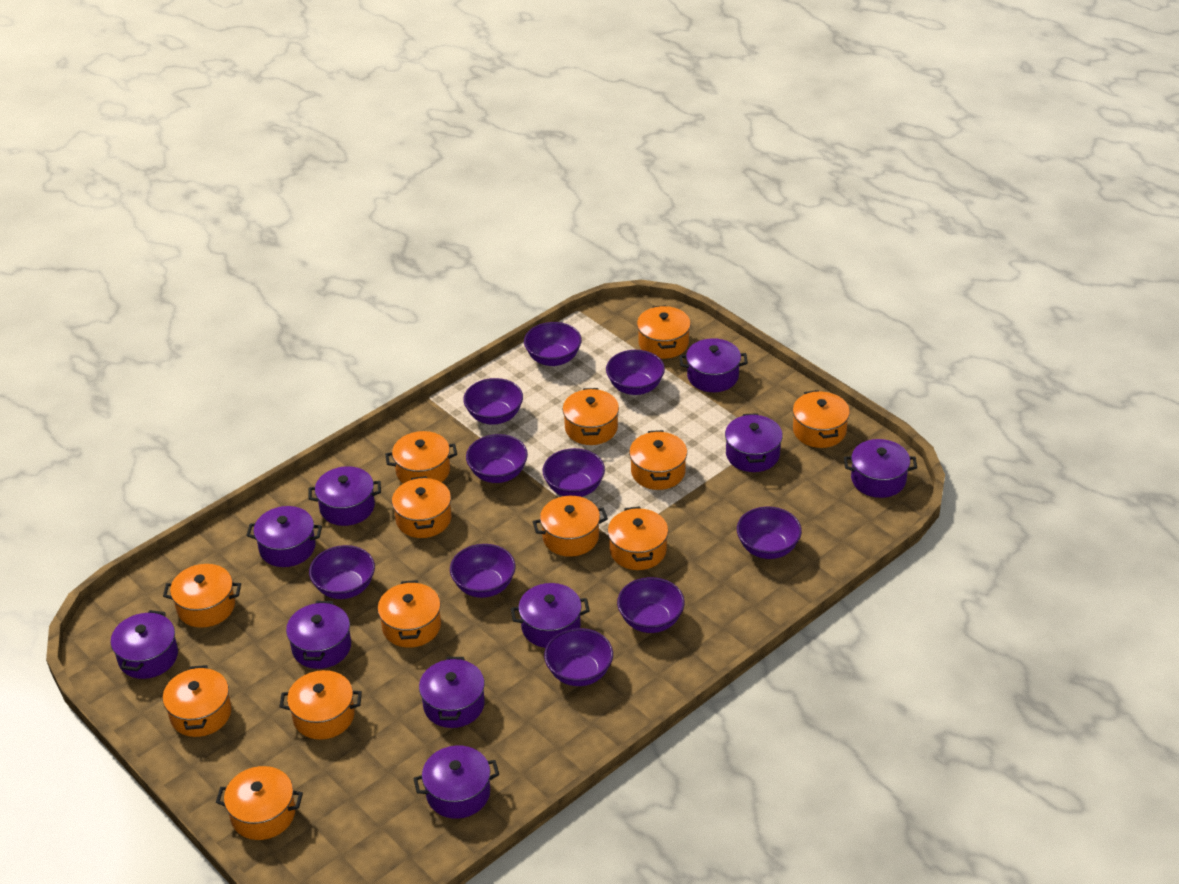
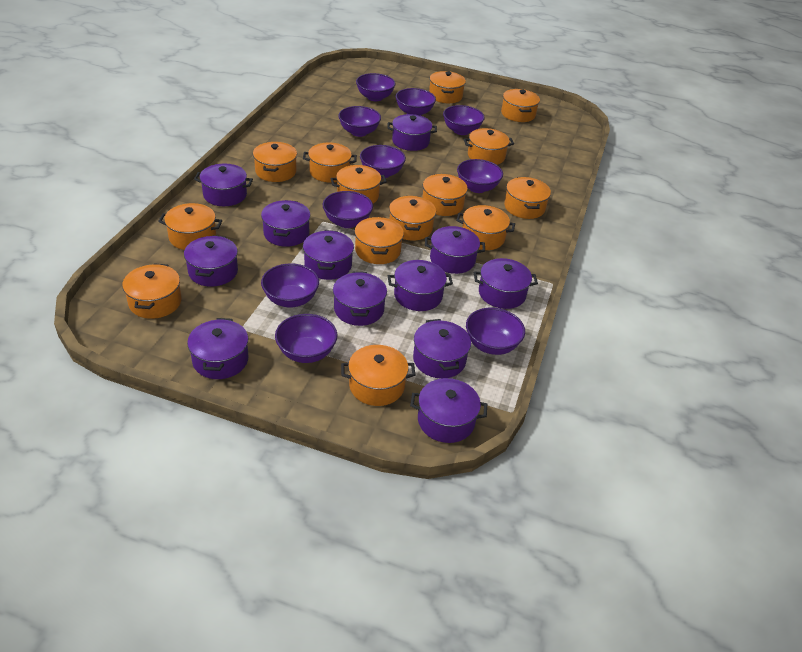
orange pot: [163,564,241,628] [163,665,232,737] [216,766,303,840] [279,670,362,740] [378,580,441,648] [385,431,457,483] [392,476,451,538] [532,496,608,557] [563,388,619,445] [608,506,668,570] [629,430,687,490] [637,305,691,359] [793,390,850,448] = 13 -> [122,263,182,319] [158,203,222,250] [253,142,297,182] [303,143,357,182] [331,165,387,203] [341,345,415,406] [354,217,404,264] [389,196,436,240] [422,174,468,216] [429,71,466,103] [456,205,515,250] [463,128,514,165] [501,89,540,122] [504,177,551,219] = 14
purple pot: [111,610,178,679] [246,506,322,567] [286,601,351,669] [309,466,381,526] [413,745,499,819] [419,657,485,728] [511,583,590,648] [679,338,748,392] [725,413,783,472] [844,439,917,498] = 10 -> [184,235,238,287] [187,318,248,379] [194,163,253,206] [261,200,310,247] [303,230,354,280] [333,272,387,326] [387,114,437,151] [388,260,453,311] [410,378,487,443] [413,319,471,379] [425,226,485,274] [474,258,538,309] = 12

